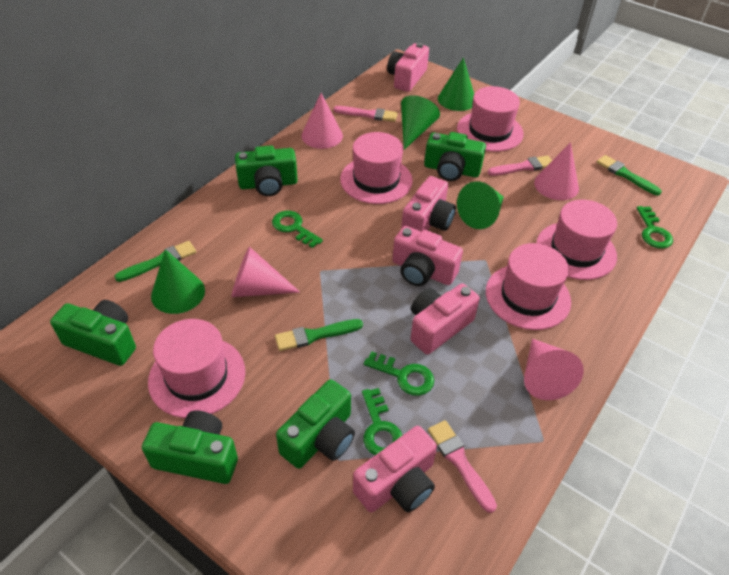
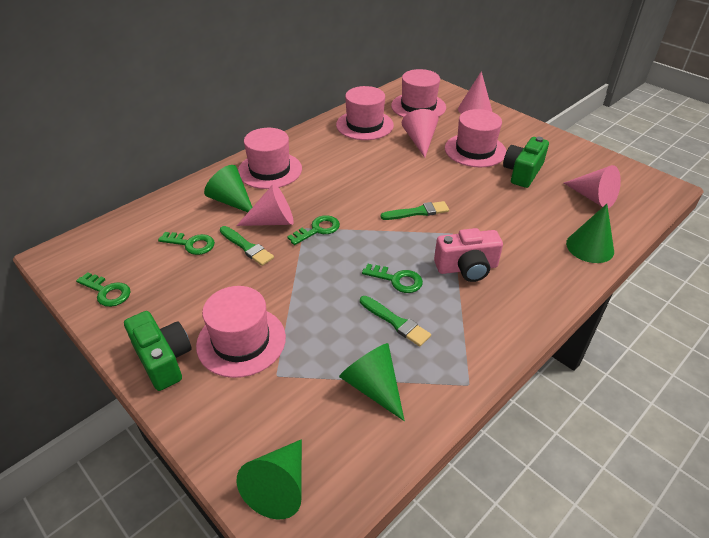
green camera: [50,300,136,366] [142,411,238,484] [235,146,298,196] [276,379,355,469] [424,132,486,181] = 5 -> [124,311,192,391] [503,137,549,188] = 2
pink brush: [334,106,398,122] [428,420,497,513] [488,155,552,176] = 3 -> none = 0
pink camera: [353,426,437,513] [387,43,429,92] [392,226,463,286] [401,176,456,232] [410,283,480,355] = 5 -> [434,228,503,282] = 1

